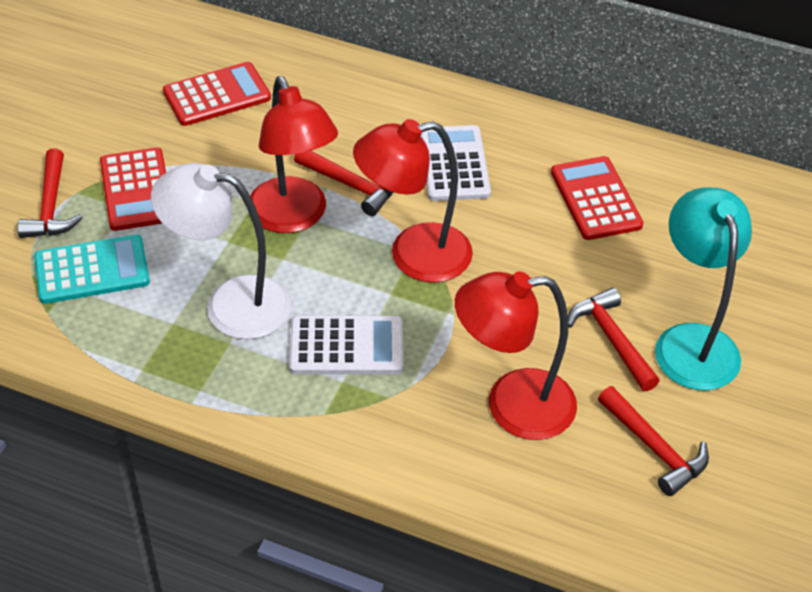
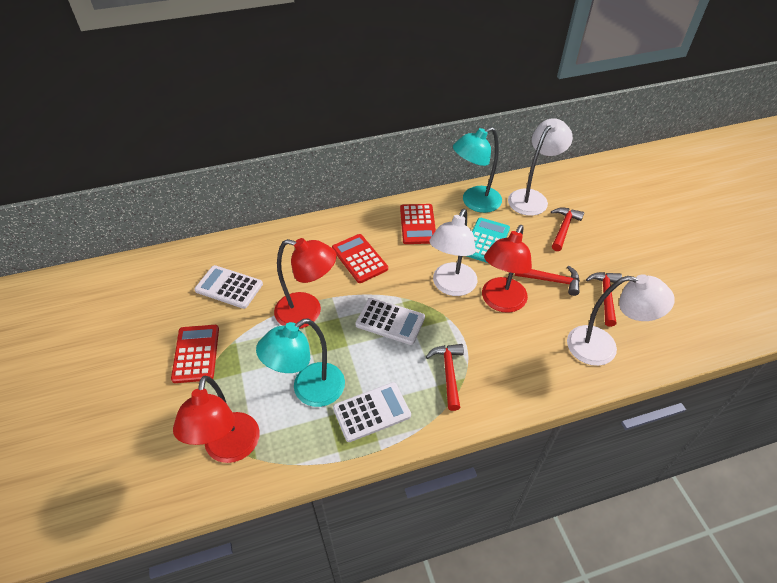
turquoise lamp: [655,188,752,390] = 1 -> [256,319,345,407] [453,127,502,213] = 2
white calculator: [289,316,403,374] [421,125,491,201] = 2 -> [194,265,263,309] [333,382,411,442] [355,298,425,345] = 3
white lamp: [151,163,291,339] = 1 -> [430,209,478,296] [508,118,573,216] [567,274,675,366] = 3

